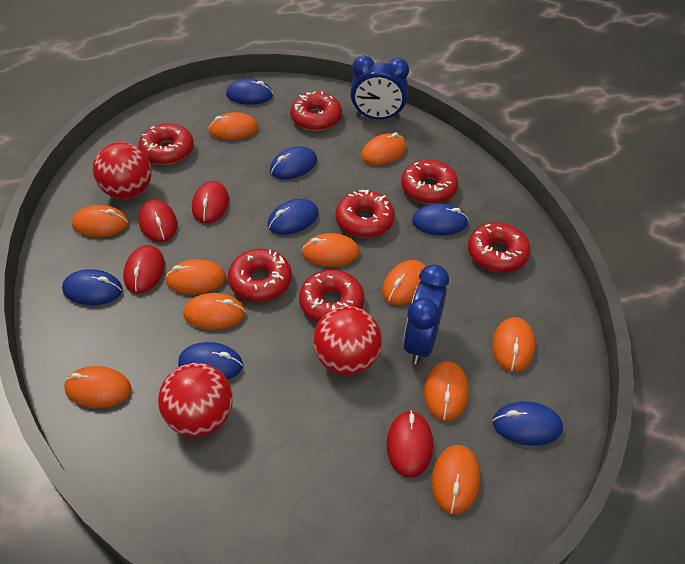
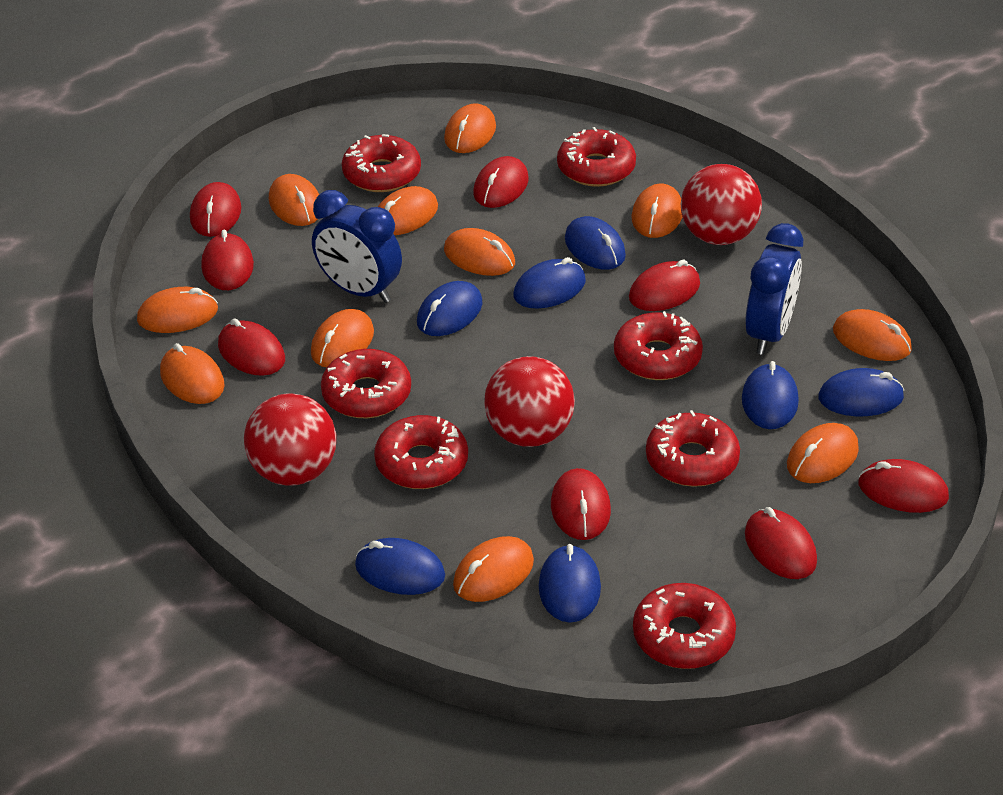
red mouse: [123,245,165,294] [138,199,177,242] [192,181,229,223] [386,410,433,478] = 4 -> [190,182,241,237] [201,230,254,290] [218,318,285,376] [473,156,529,208] [551,468,611,540] [629,260,700,311] [745,507,817,579] [858,459,949,513] = 8

